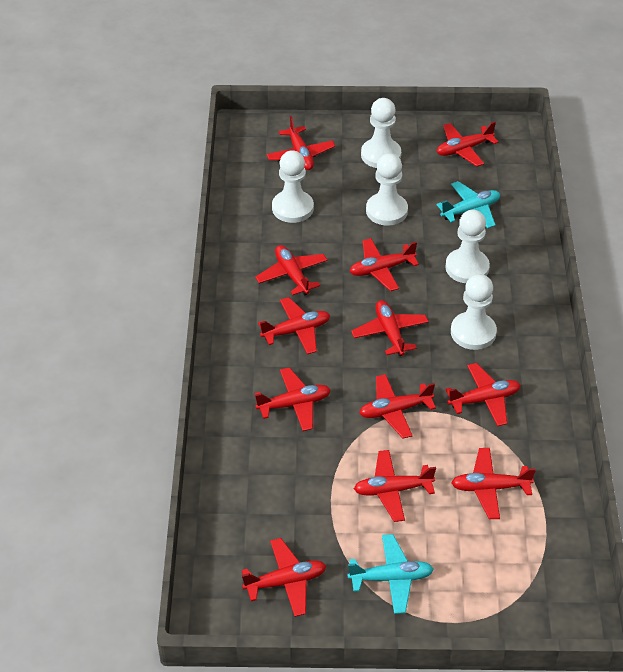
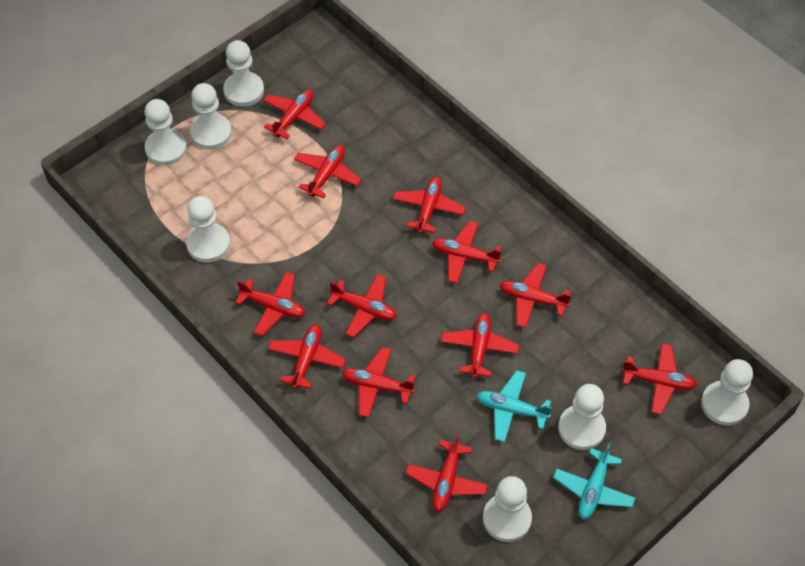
white pawn: [272,150,314,223] [361,98,401,168] [366,153,408,226] [445,210,490,283] [451,274,497,350] = 5 -> [144,99,187,165] [186,196,230,262] [190,83,232,150] [223,40,264,107] [483,476,532,542] [558,384,606,450] [701,359,753,425] = 7

